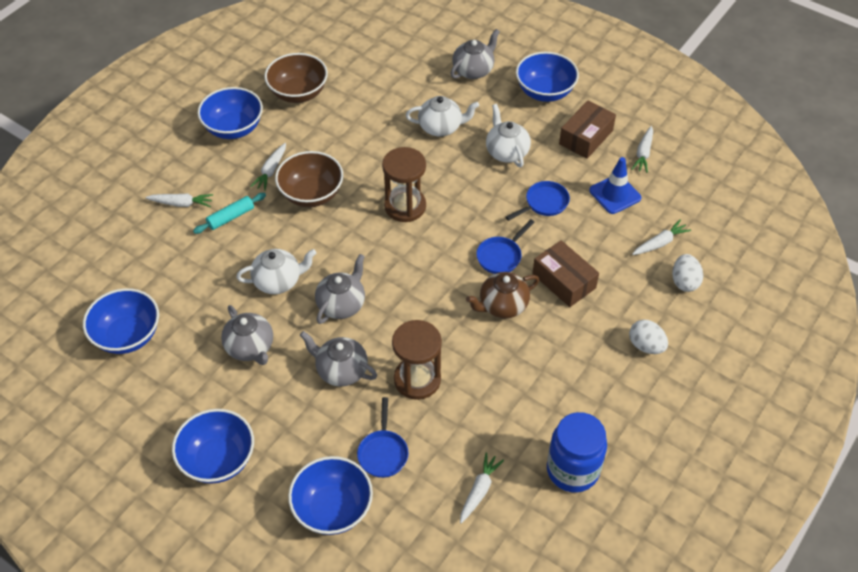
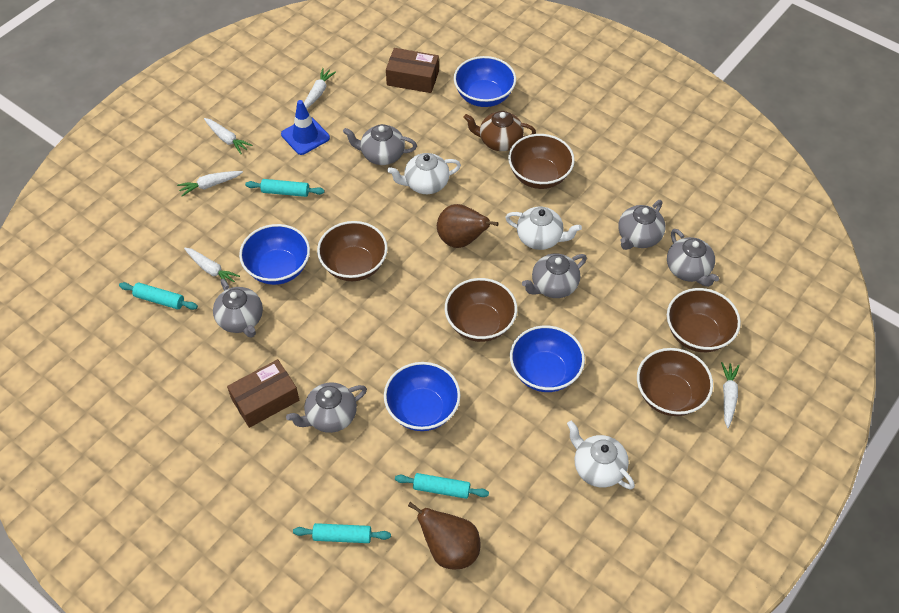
blue bowl: [83,288,159,354] [172,409,254,484] [197,87,263,139] [288,456,373,535] [516,52,579,102] = 5 -> [239,224,310,285] [384,362,461,431] [454,56,516,107] [510,325,585,392] = 4
blue jar: [547,412,607,493] = 1 -> none = 0
blue pan: [357,397,409,478] [476,219,534,274] [506,181,570,221] = 3 -> none = 0
brown bowl: [264,53,328,103] [275,151,343,207] = 2 -> [317,221,388,281] [445,278,517,342] [508,134,575,189] [637,348,713,416] [667,288,741,352] = 5
brown hourglass: [382,147,426,222] [392,320,442,400] = 2 -> none = 0
brown pear: none = 0 -> [408,502,481,569] [437,204,499,248] = 2
grey teapot: [221,305,273,365] [300,331,377,387] [315,254,365,324] [450,29,500,79] = 4 -> [213,279,263,338] [286,382,367,433] [343,124,417,165] [522,253,587,298] [618,200,665,250] [667,229,719,287] = 6
turquoise rolling pin: [193,193,266,234] = 1 -> [119,282,198,310] [245,179,325,197] [293,523,391,543] [395,473,489,499] = 4
white egg: [629,320,668,354] [672,254,703,292] = 2 -> none = 0

